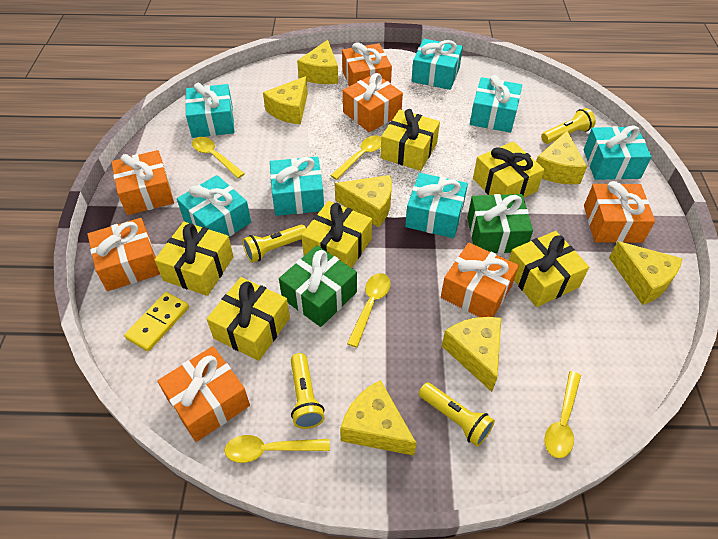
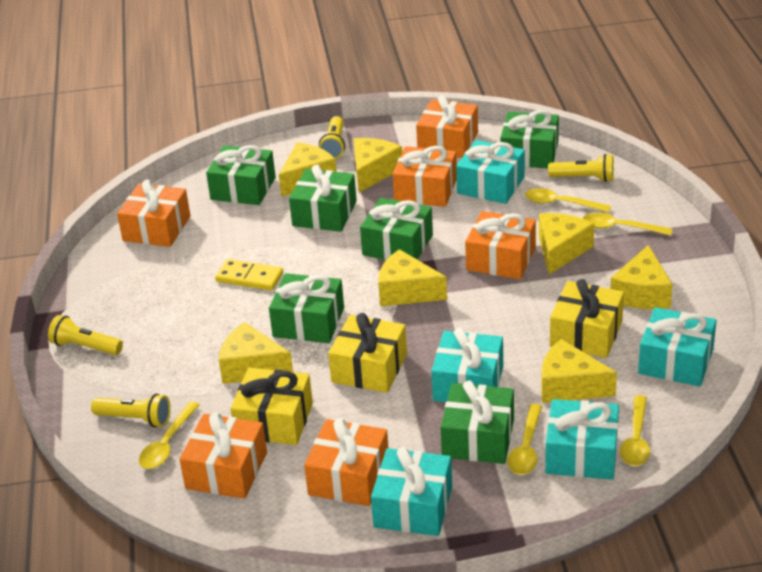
green gift: [279,245,357,327] [467,194,533,254] = 2 -> [206,145,276,205] [269,273,344,343] [289,165,357,232] [360,198,433,260] [441,380,514,464] [500,110,559,168] = 6
orange gift: [87,218,160,291] [111,150,174,215] [157,346,250,442] [342,42,392,86] [343,73,403,132] [441,242,519,317] [584,181,655,243] = 7 -> [117,180,190,247] [179,412,267,499] [304,418,388,506] [393,146,457,207] [416,95,478,158] [465,211,536,279] = 6
turquoise gift: [177,175,251,237] [185,83,235,138] [270,157,324,216] [405,173,468,238] [412,39,463,90] [470,75,522,133] [583,126,652,180] = 7 -> [371,447,452,536] [431,328,503,402] [456,140,525,204] [545,399,619,480] [638,307,717,387] = 5
yellow gift: [155,222,234,296] [207,277,290,361] [301,201,372,268] [381,109,440,171] [473,141,545,198] [509,231,589,307] = 6 -> [230,368,313,445] [328,313,407,393] [550,279,624,358] = 3

